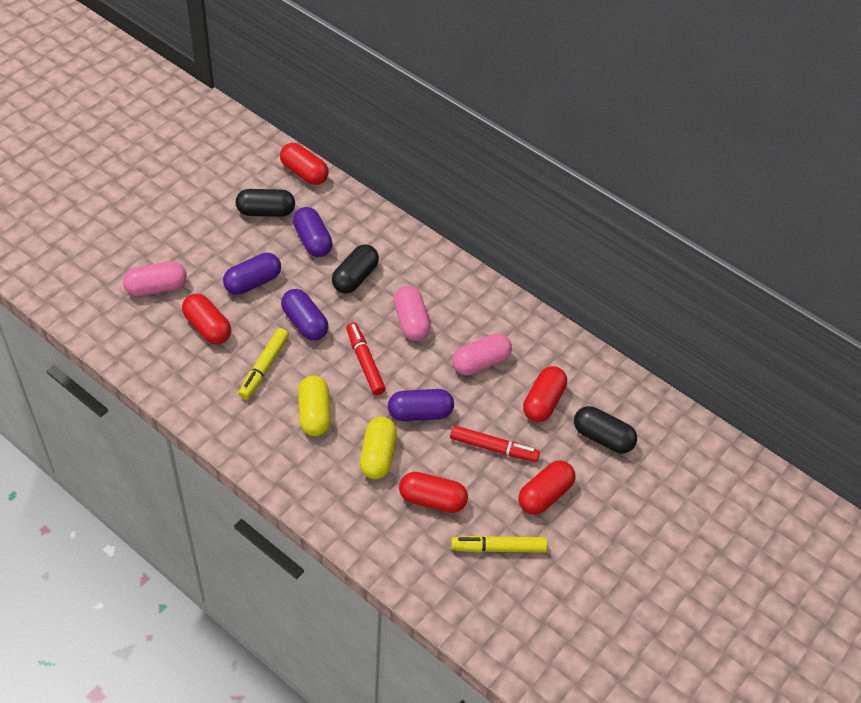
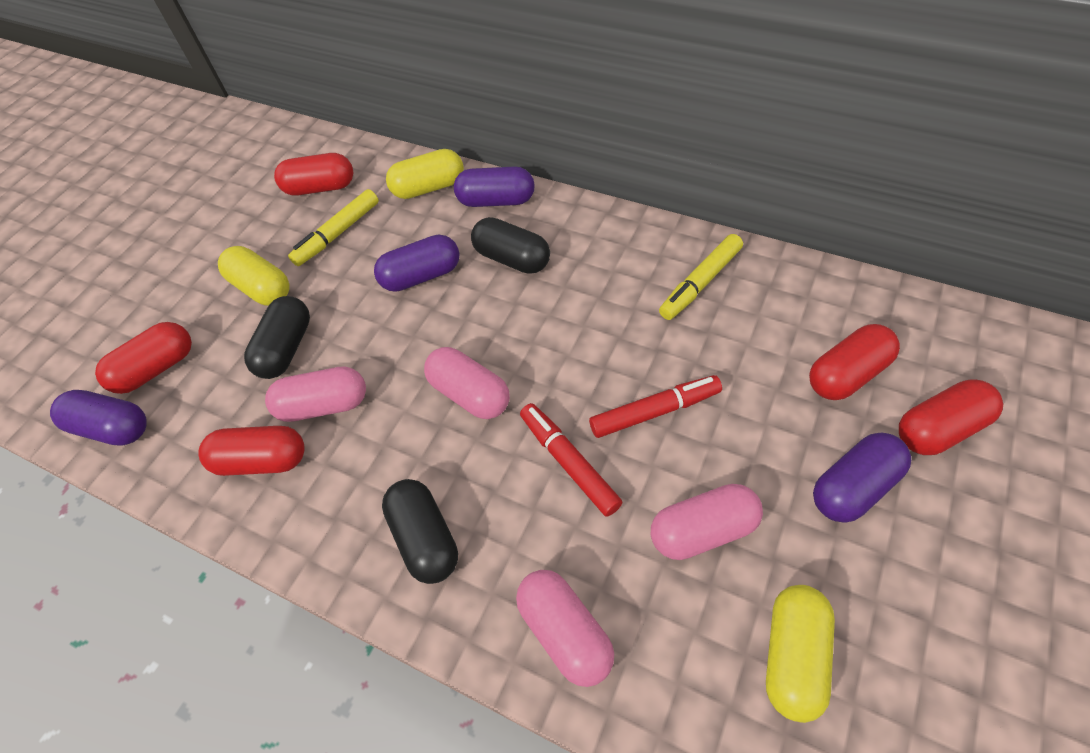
pink capsule: [123,261,187,296] [394,286,431,341] [452,333,512,375] = 3 -> [265,367,366,422] [424,347,510,419] [516,570,614,687] [651,484,763,560] = 4
yellow capsule: [298,375,331,436] [360,417,397,479] = 2 -> [218,246,290,305] [386,149,464,199] [766,585,835,723] = 3

